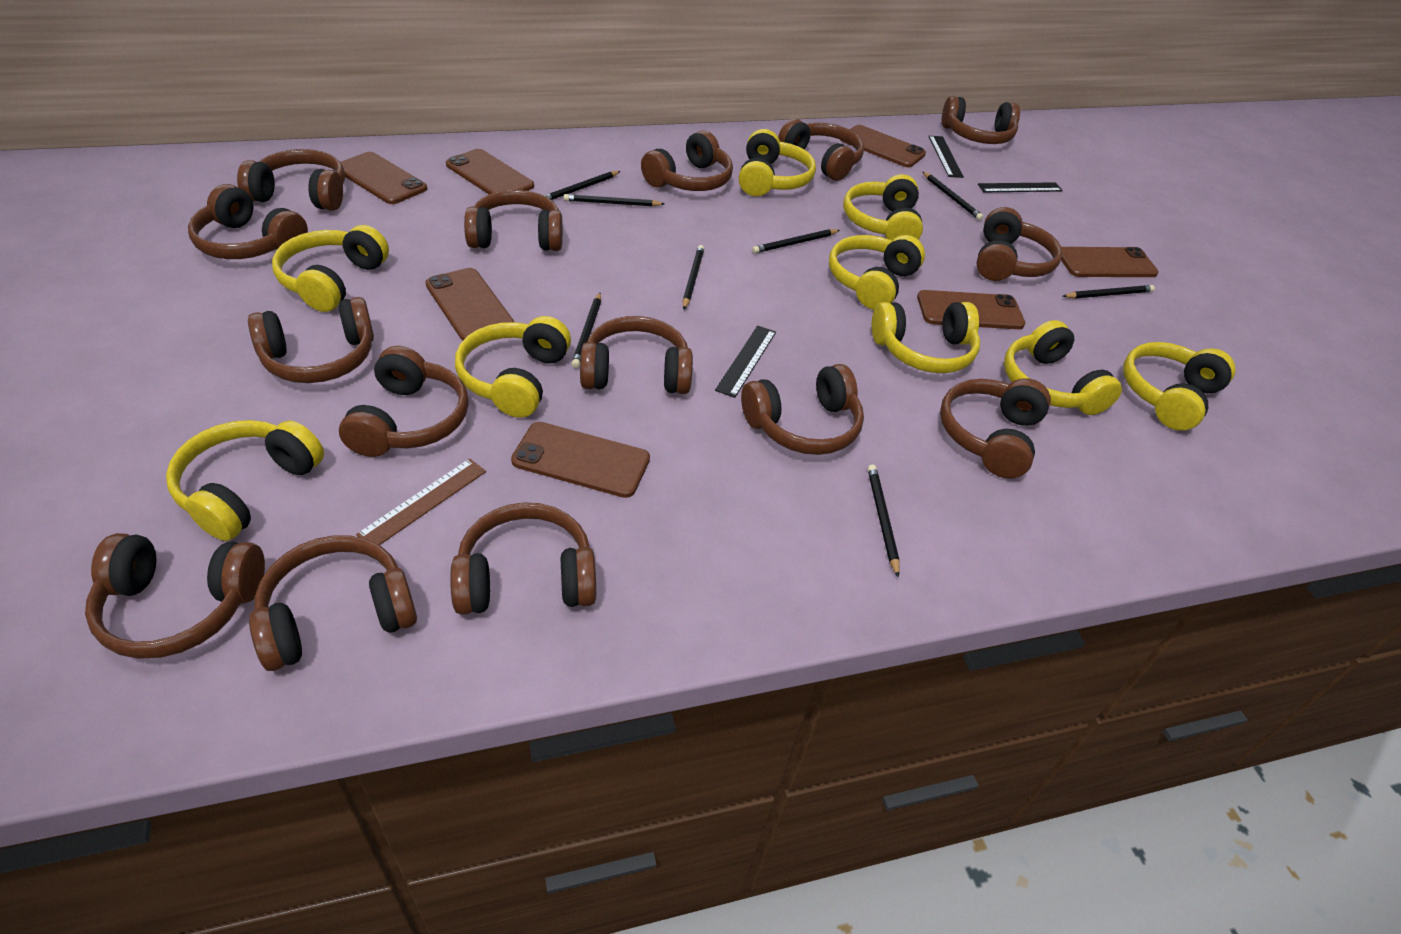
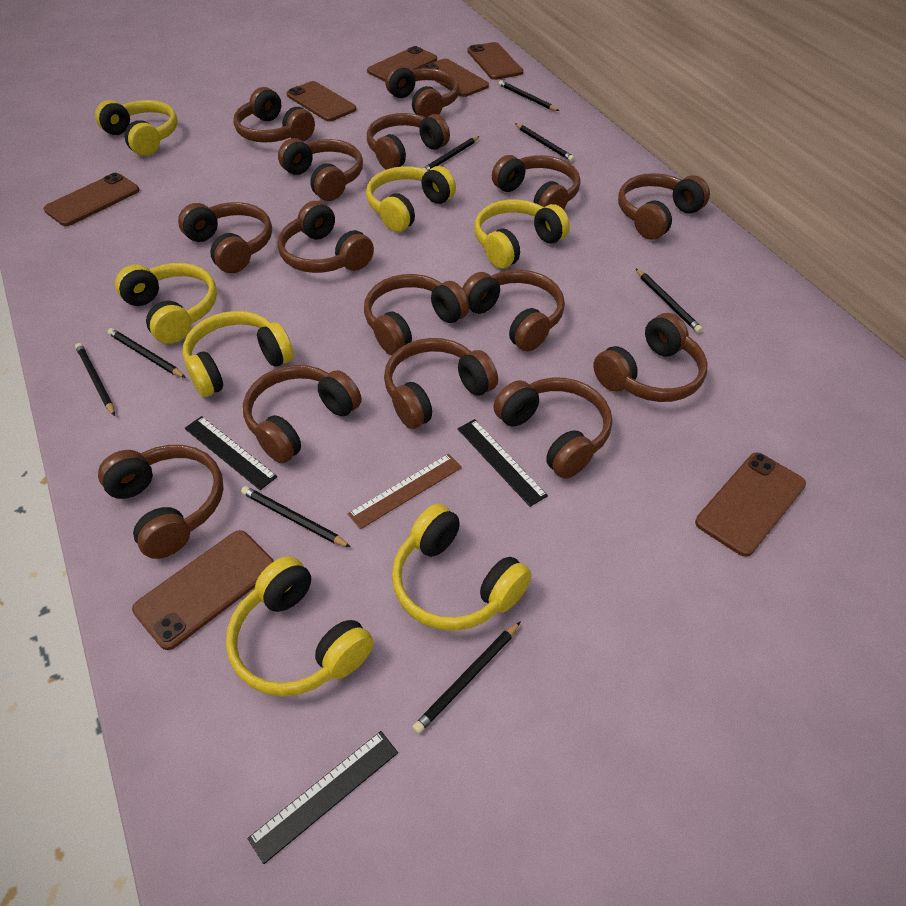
yellow headphones: [166,420,324,541] [272,225,389,312] [455,316,571,418] [739,129,816,196] [829,235,925,310] [843,174,923,240] [872,302,980,373] [1004,320,1122,415] [1123,342,1236,431] = 9 -> [95,100,178,156] [115,263,217,344] [183,311,294,397] [226,556,374,697] [366,166,456,232] [392,504,532,631] [474,200,570,269] = 7

